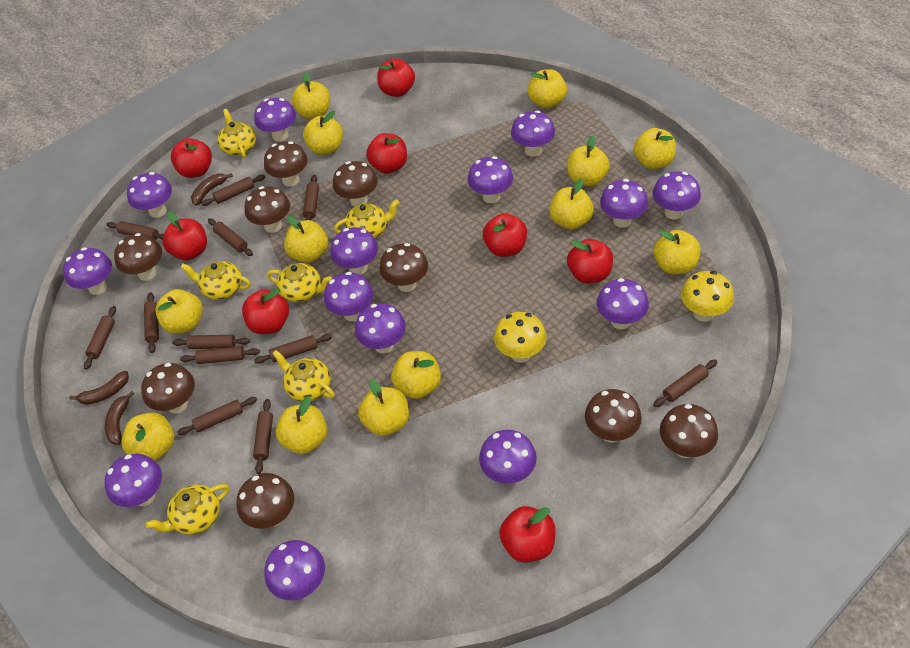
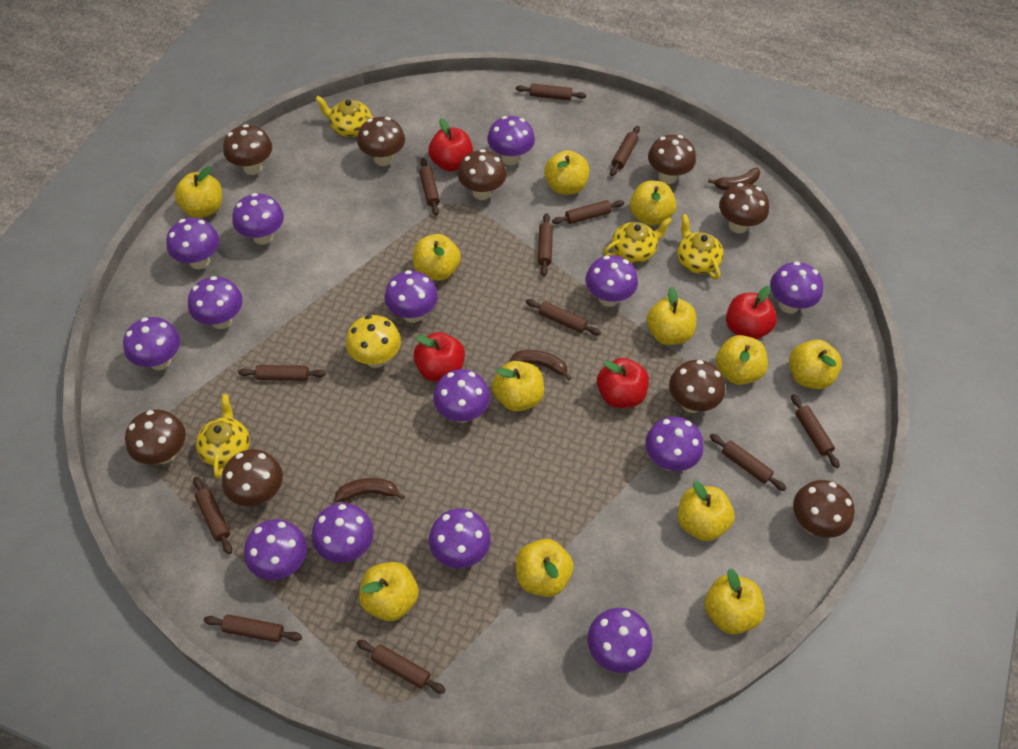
red apple: [163,212,207,260] [171,138,212,178] [242,288,289,334] [366,133,407,174] [377,58,415,97] [483,213,527,257] [499,506,555,563] [567,239,613,283] = 8 -> [413,332,465,382] [429,118,473,172] [597,358,649,408] [726,286,777,339] = 4
yellow apple: [122,413,174,461] [155,289,203,334] [276,396,327,454] [284,215,328,263] [292,72,330,119] [303,111,343,155] [358,379,409,436] [391,351,441,399] [527,69,567,109] [549,178,594,230] [567,135,610,187] [633,128,676,169] [653,230,700,275] = 13 -> [174,166,222,218] [359,562,419,621] [413,234,461,281] [492,361,544,412] [516,539,574,597] [544,150,590,195] [630,181,676,226] [646,286,696,345] [678,481,735,541] [705,568,765,634] [716,335,768,385] [789,340,842,389] = 12
yellow mushroom: [494,312,546,363] [681,271,734,322] = 2 -> [346,315,401,368] = 1
yellow teapot: [146,484,229,535] [180,261,251,300] [217,109,256,158] [267,263,332,302] [272,350,335,402] [334,199,400,238] = 6 -> [196,394,250,479] [315,96,374,137] [604,217,672,263] [677,214,724,280] = 4

